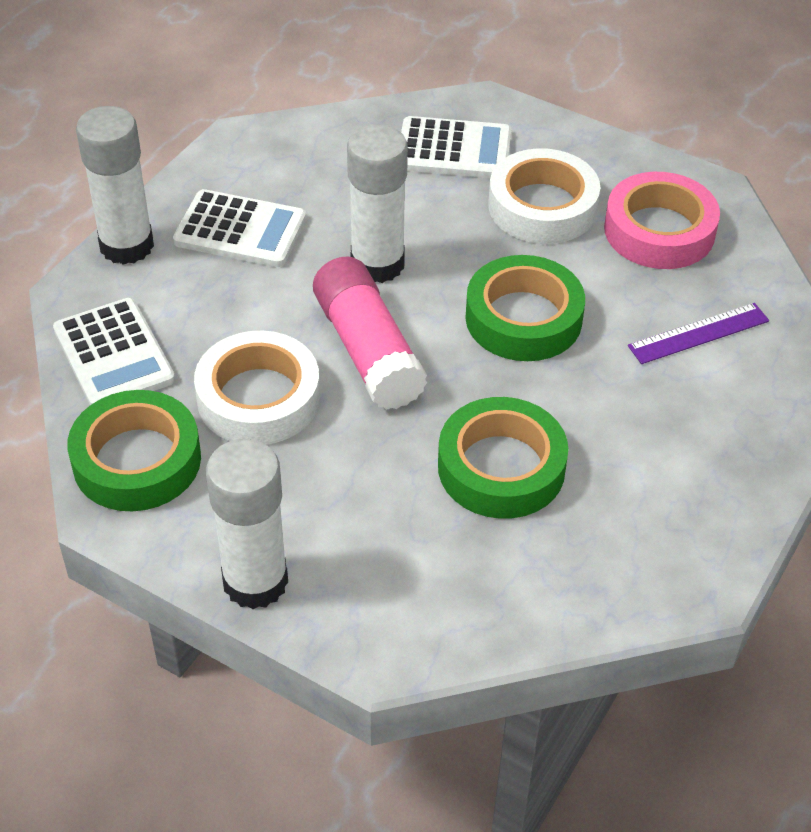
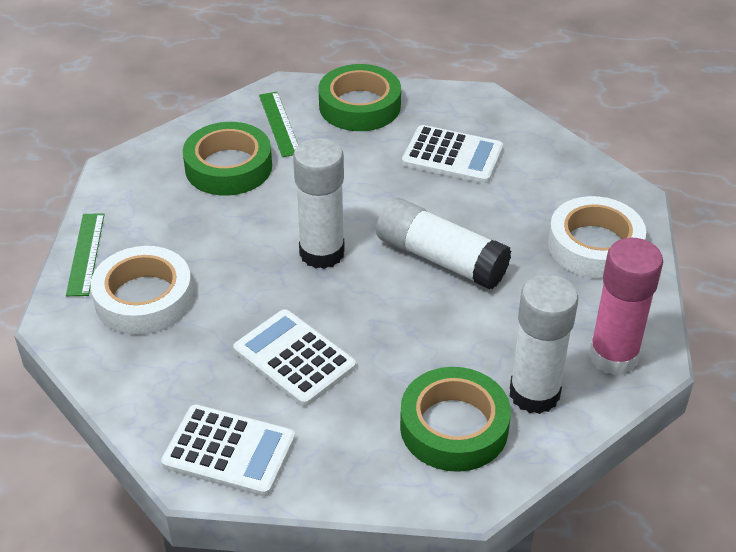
green ruler: none = 0 -> [66,213,105,296] [259,92,298,157] = 2
pink tape: [604,172,720,269] = 1 -> none = 0
purple ruler: [628,303,769,364] = 1 -> none = 0

